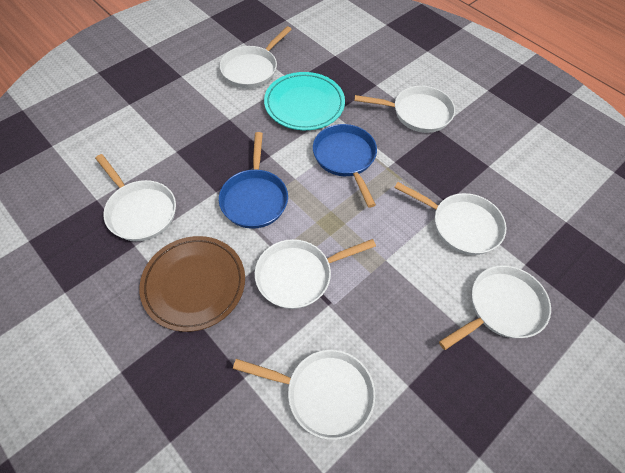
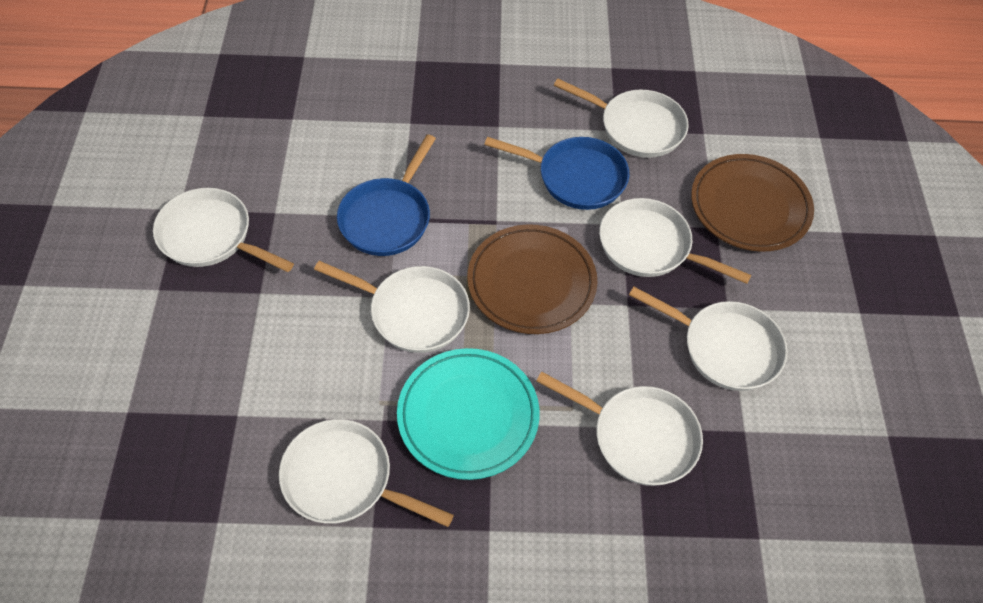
brown plate: [139,236,245,332] = 1 -> [467,224,597,334] [691,154,814,252] = 2

